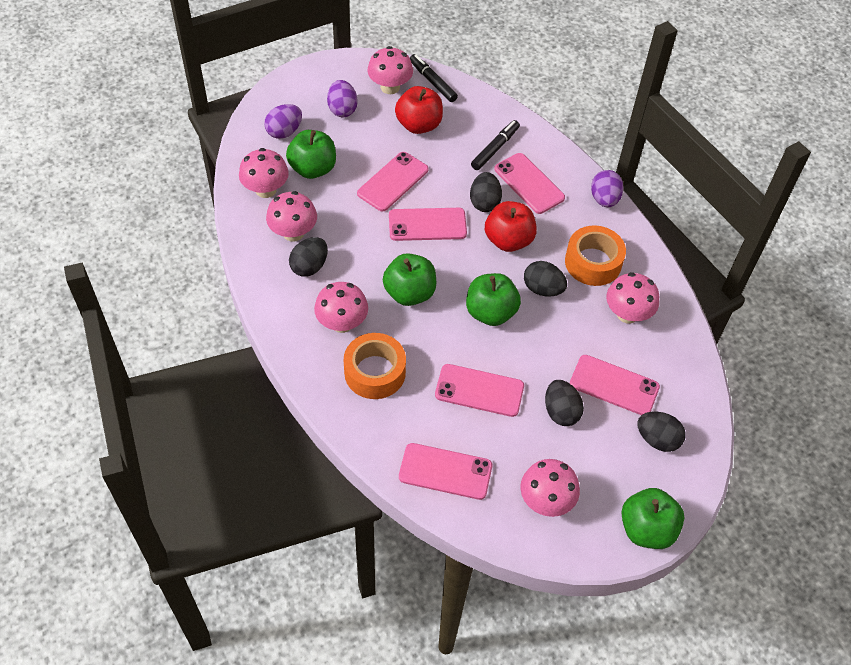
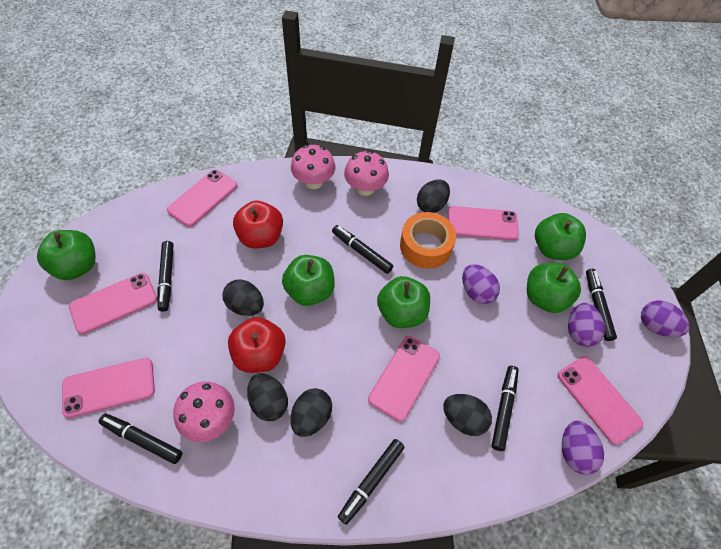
black marker: [410,54,458,102] [471,120,520,170] = 2 -> [99,414,182,464] [157,241,174,312] [332,225,393,274] [338,439,405,525] [491,366,518,451] [586,269,617,341] = 6
green apple: [286,130,336,179] [383,253,436,306] [466,273,521,326] [621,488,684,549] = 4 -> [37,230,95,280] [282,255,335,306] [377,276,430,328] [527,263,581,313] [535,213,586,260] = 5
orange tape: [344,333,406,399] [565,226,626,286] = 2 -> [400,212,456,269] = 1
pink mushroom: [239,148,289,198] [266,191,317,242] [314,282,368,333] [367,46,413,94] [520,459,580,517] [606,272,659,323] = 6 -> [173,382,235,442] [291,145,335,189] [344,150,389,196] = 3
purple egg: [264,104,302,139] [327,80,358,117] [591,170,624,207] = 3 -> [462,264,500,304] [562,421,604,475] [568,303,605,347] [641,301,690,337] = 4

